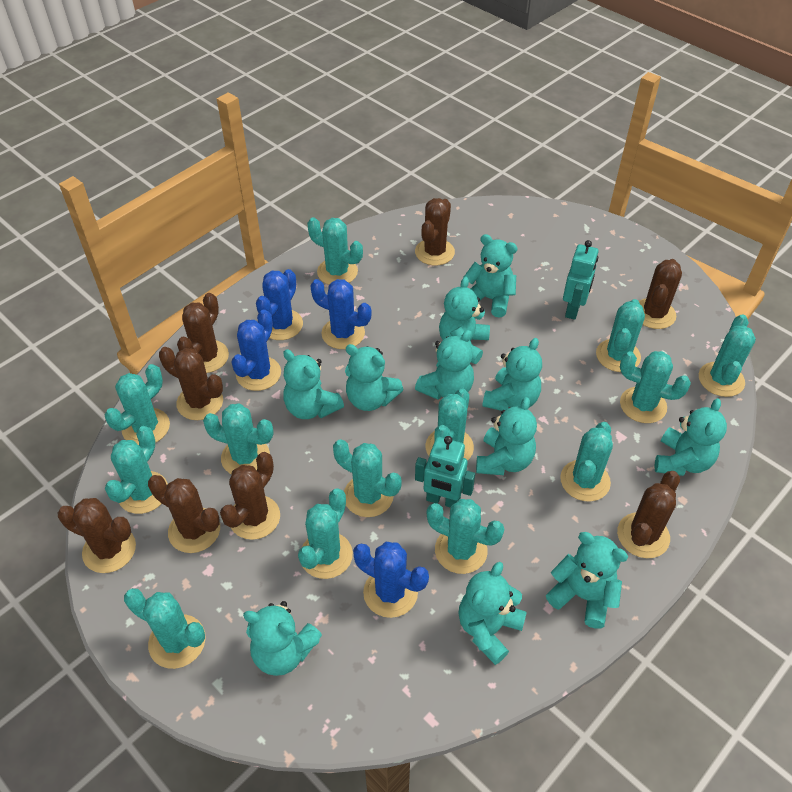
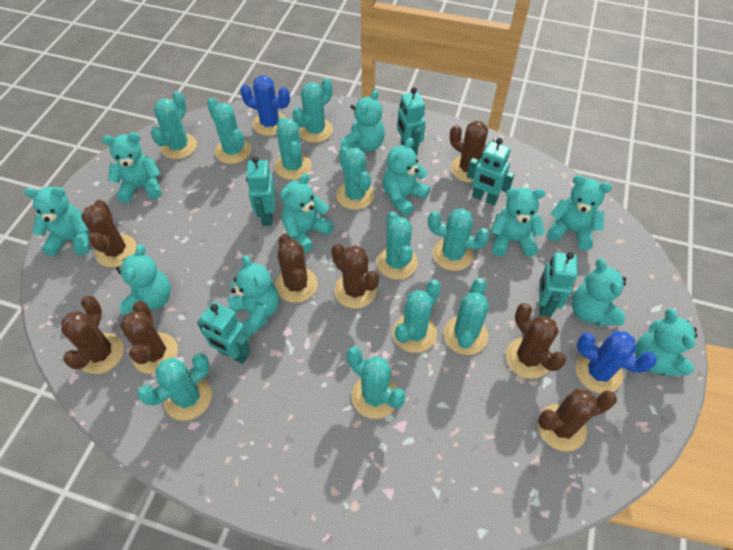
blue cactus: [232,309,281,391] [256,269,303,340] [310,279,371,349] [353,542,429,618] = 4 -> [240,75,290,136] [576,331,657,393] = 2
turquoise cactus: [105,364,170,445] [105,426,168,514] [124,588,206,669] [203,404,274,474] [298,488,353,579] [307,217,363,285] [333,439,402,517] [426,388,474,461] [427,499,504,574] [560,422,613,502] [596,299,645,372] [620,351,691,423] [699,314,756,397] = 13 -> [137,353,212,421] [151,91,197,159] [207,98,251,164] [275,117,311,180] [292,78,333,143] [336,146,374,210] [347,346,406,419] [377,211,418,280] [393,279,441,353] [428,208,490,271] [443,278,489,355] = 11
turquoise robot: [415,436,475,508] [563,240,599,320] = 2 -> [197,302,251,364] [246,156,276,226] [397,87,426,156] [467,138,515,205] [539,252,578,318] = 5

